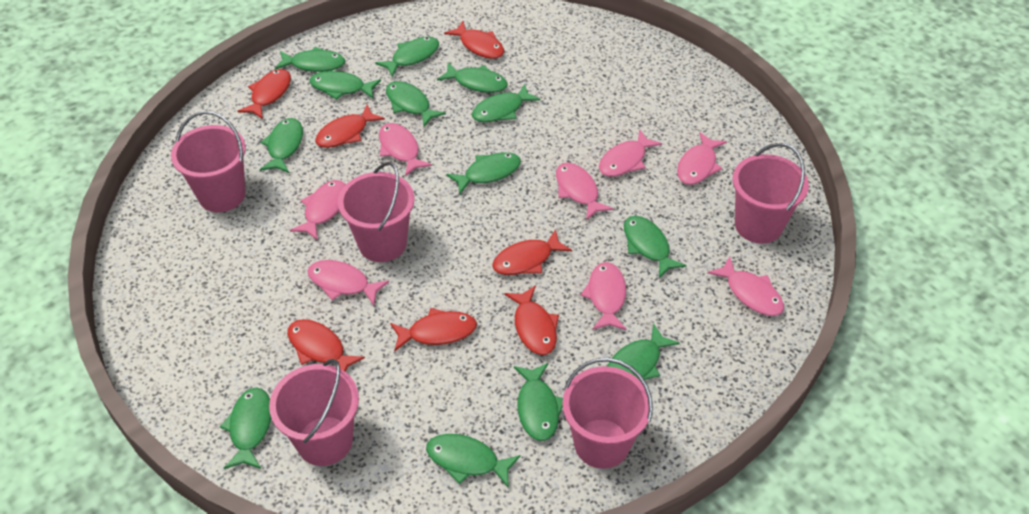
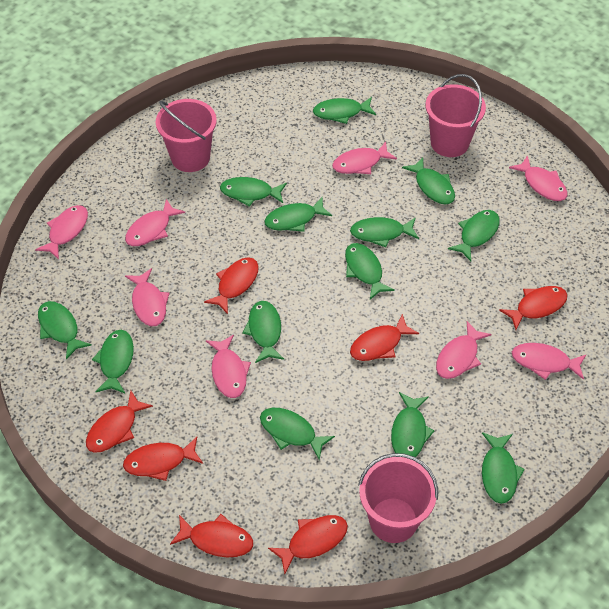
pink bucket: [171,111,246,212] [269,359,359,466] [338,162,414,262] [562,358,653,469] [732,143,809,244] = 5 -> [156,99,217,172] [358,453,438,543] [425,74,486,157] = 3

